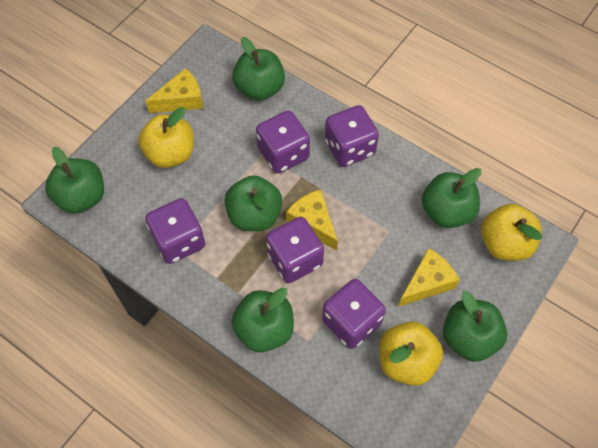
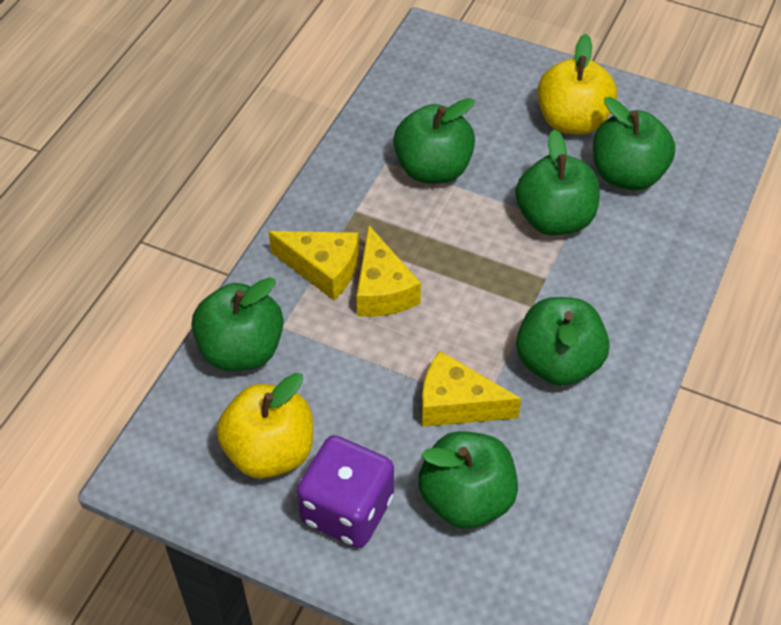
purple dice: [145,198,205,264] [256,110,310,173] [266,217,324,283] [322,279,386,349] [325,105,379,167] = 5 -> [297,435,394,548] = 1
yellow apple: [138,107,194,168] [379,321,443,386] [481,204,542,261] = 3 -> [217,373,313,479] [537,34,617,135] = 2

